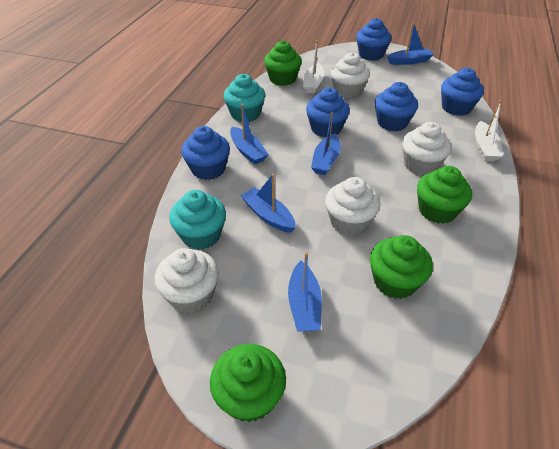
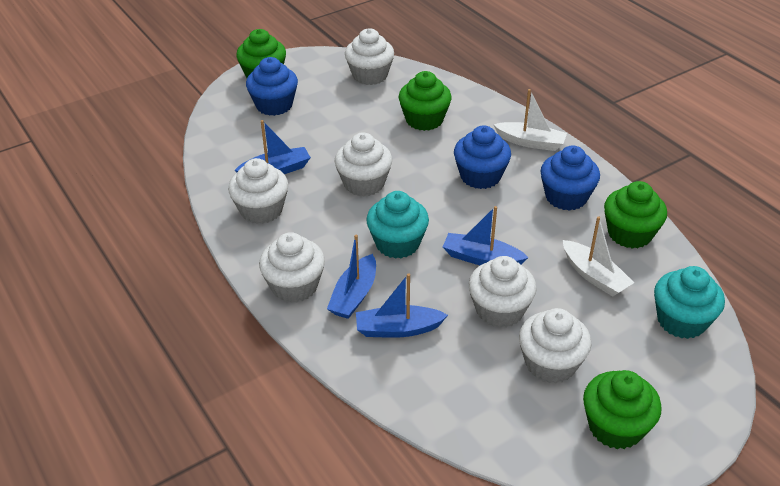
blue boat: [230,104,269,165] [241,174,296,233] [288,252,322,331] [311,112,340,175] [387,22,434,65] = 5 -> [235,120,311,174] [327,235,376,319] [356,274,448,338] [443,206,528,265] = 4
blue cupcake: [181,126,230,180] [306,87,350,137] [356,18,391,61] [375,82,418,131] [441,68,484,116] = 5 -> [246,57,298,116] [454,125,511,189] [540,146,600,211] = 3
white cupcake: [155,248,219,313] [325,177,380,236] [331,52,370,99] [402,122,451,175] = 4 -> [228,158,288,224] [259,232,325,303] [334,132,392,196] [345,28,394,85] [469,256,537,328] [519,308,592,383] = 6

